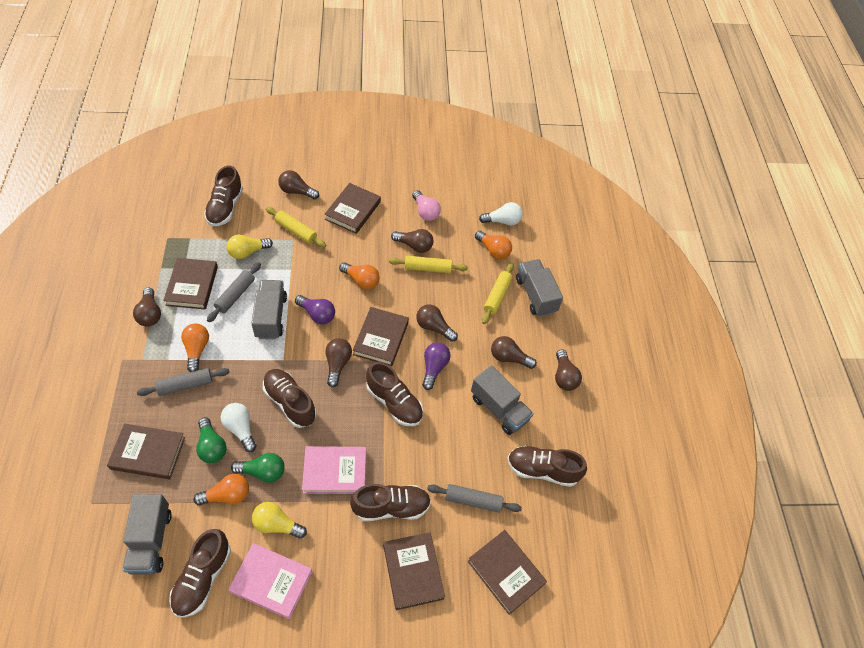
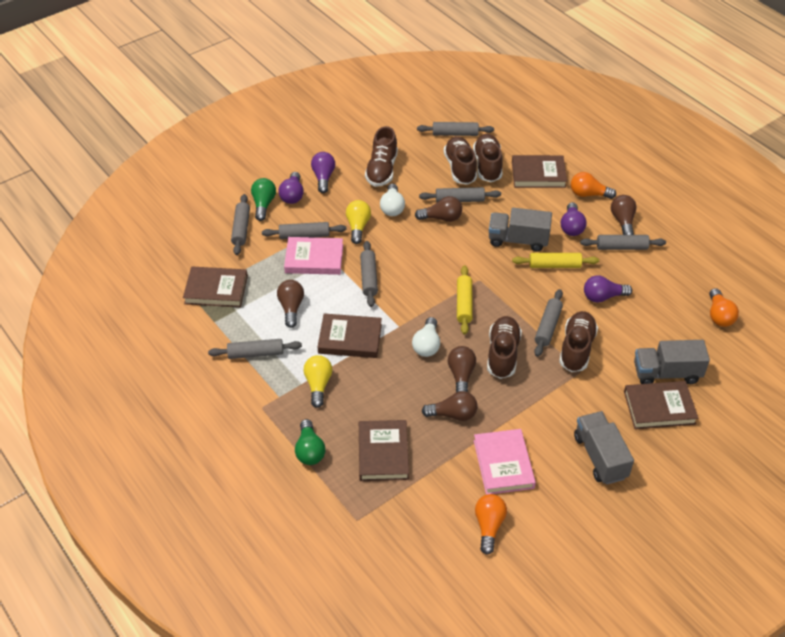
brown book: [107,423,185,479] [163,258,218,310] [324,183,381,234] [353,307,409,366] [383,532,445,610] [467,530,547,615] = 6 -> [183,267,248,307] [318,313,382,358] [359,420,409,481] [512,155,567,188] [624,381,698,429] = 5
brown light bulb: [133,288,161,326] [278,170,319,200] [325,338,352,387] [391,229,433,253] [416,304,458,342] [491,336,537,369] [555,349,582,391] = 7 -> [277,280,304,328] [415,196,462,222] [421,391,477,421] [448,346,476,393] [611,195,637,235] = 5
brown shoe: [169,529,231,617] [204,166,243,226] [263,369,316,428] [350,484,431,521] [366,362,423,426] [508,446,587,487] = 6 -> [365,126,398,187] [444,136,477,185] [473,134,503,182] [487,316,522,379] [559,311,598,372] = 5
grey rolling pin: [137,368,230,396] [207,262,261,322] [427,484,522,513] = 3 -> [208,339,302,359] [231,194,250,255] [262,222,347,239] [360,241,378,307] [417,122,494,136] [419,187,501,202] [534,289,563,357] [580,235,666,250] = 8
grey truck: [122,494,172,575] [251,280,287,339] [471,365,534,435] [516,259,563,317] = 4 -> [489,208,552,252] [574,411,634,485] [634,340,710,384] = 3
orange light bulb: [181,323,209,372] [193,474,249,506] [339,262,380,289] [475,231,512,259] = 4 -> [475,494,507,555] [571,172,616,199] [709,288,739,327] = 3
pink light bulb: [412,190,441,221] = 1 -> none = 0
purple light bulb: [295,295,335,324] [422,342,450,390] = 2 -> [278,172,304,204] [311,152,335,193] [561,202,586,236] [584,276,632,303] = 4
yellow rolling pin: [266,207,326,248] [389,256,468,273] [482,263,514,324] = 3 -> [457,265,473,335] [512,253,599,268] = 2

